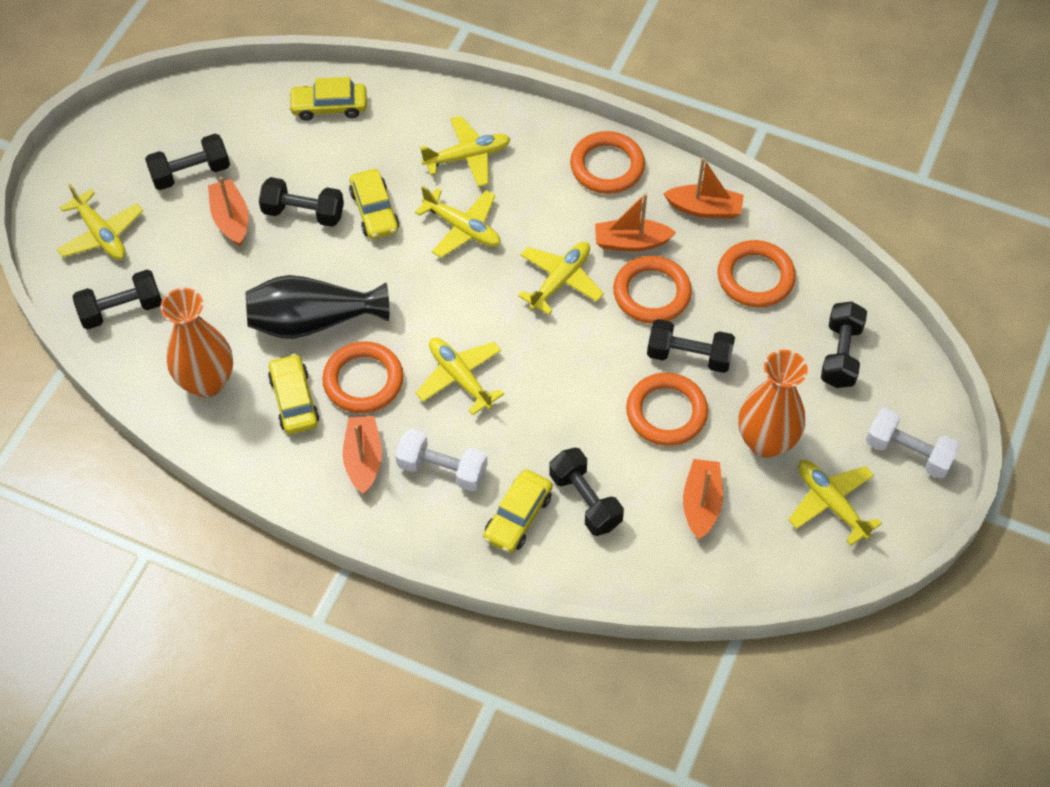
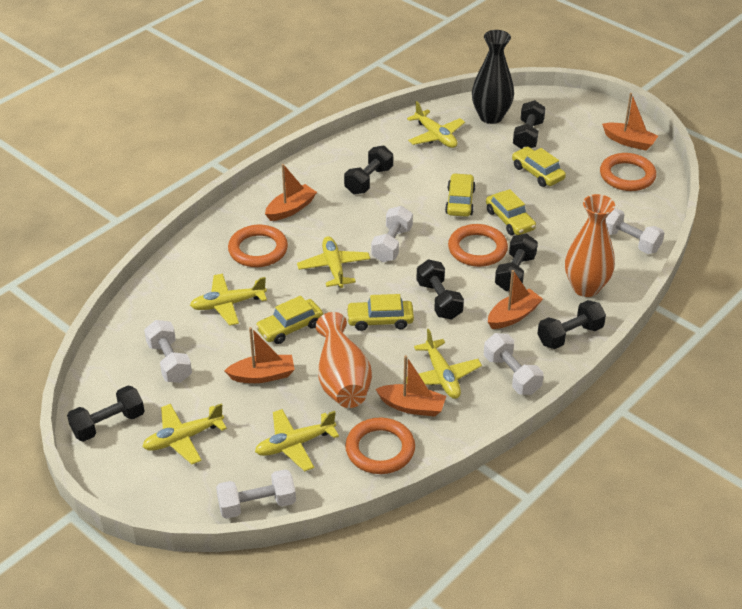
orange ring: [322,341,403,413] [570,131,645,194] [613,256,692,323] [626,373,708,446] [718,240,796,307] = 5 -> [228,225,288,267] [345,417,415,474] [448,224,508,267] [600,153,656,191] = 4
white dumbbell: [395,429,487,491] [866,408,960,479] = 2 -> [144,320,192,383] [216,469,296,519] [371,206,413,262] [484,333,544,395] [605,208,664,254] = 5
yellow car: [268,354,319,434] [289,77,367,121] [349,169,399,239] [483,469,553,553] = 4 -> [255,296,323,344] [346,294,414,331] [445,173,476,217] [486,189,536,235] [512,147,566,187] = 5

